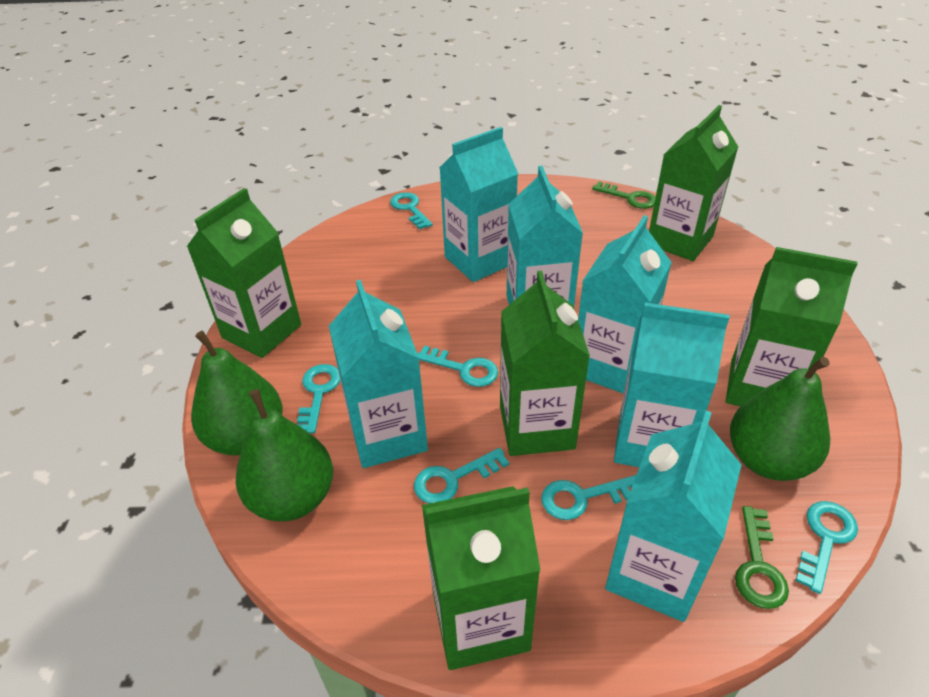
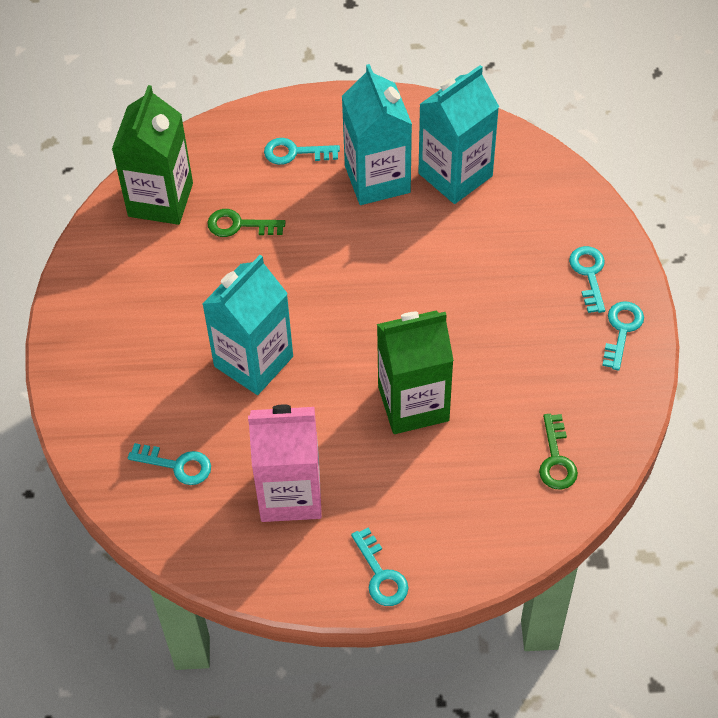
green carton: [187,188,301,358] [422,486,541,670] [500,270,590,456] [649,105,738,261] [726,247,857,406] = 5 -> [112,85,193,225] [377,311,454,434] = 2
green pear: [191,331,283,456] [236,389,333,521] [730,357,830,481] = 3 -> none = 0
pink carton: none = 0 -> [248,404,322,522] = 1
turquoise carton: [329,280,428,468] [439,127,518,282] [507,166,583,307] [578,215,672,394] [605,411,741,622] [614,303,729,467] = 6 -> [202,255,293,395] [342,64,412,205] [418,65,499,204] = 3
turquoise key: [297,364,340,433] [390,192,433,230] [414,448,509,504] [418,346,498,387] [541,475,636,520] [795,501,858,594] = 6 -> [128,443,211,485] [264,138,340,165] [351,528,408,606] [569,246,605,313] [602,301,644,370] = 5

